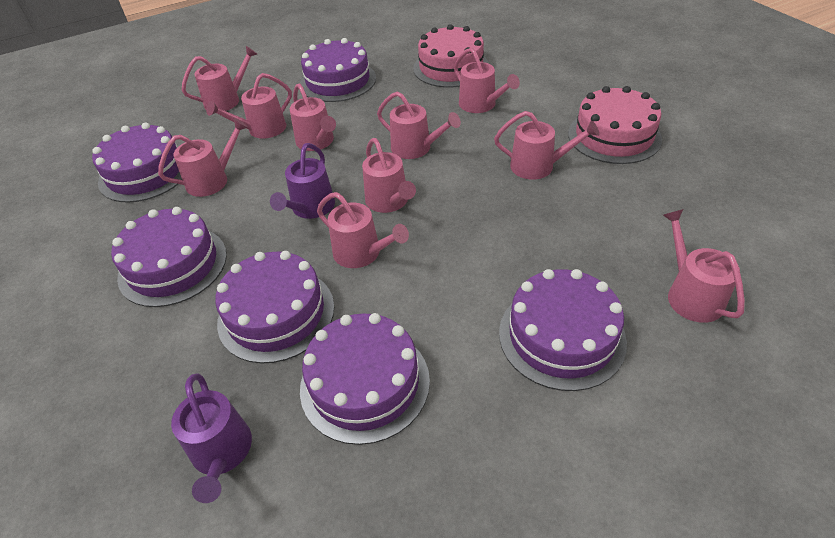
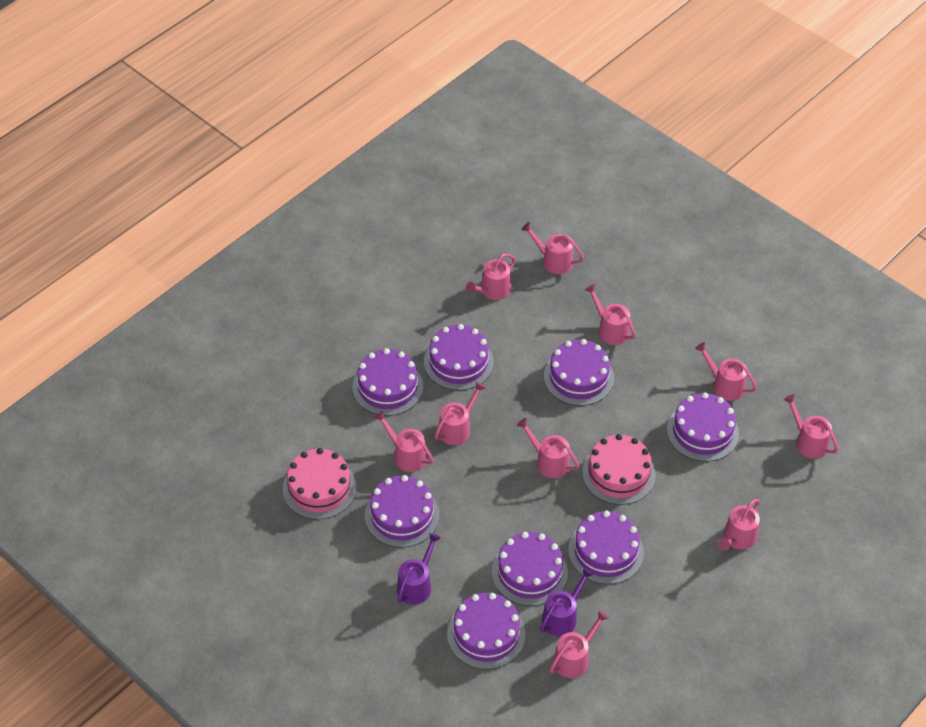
purple cake: [92,122,182,203] [111,207,227,307] [215,251,334,364] [300,38,376,102] [300,313,430,445] [499,269,627,391] = 6 -> [352,348,423,416] [365,475,439,548] [424,324,494,390] [447,593,525,669] [492,532,568,606] [544,339,614,406] [568,510,644,584] [667,392,739,461] = 8

